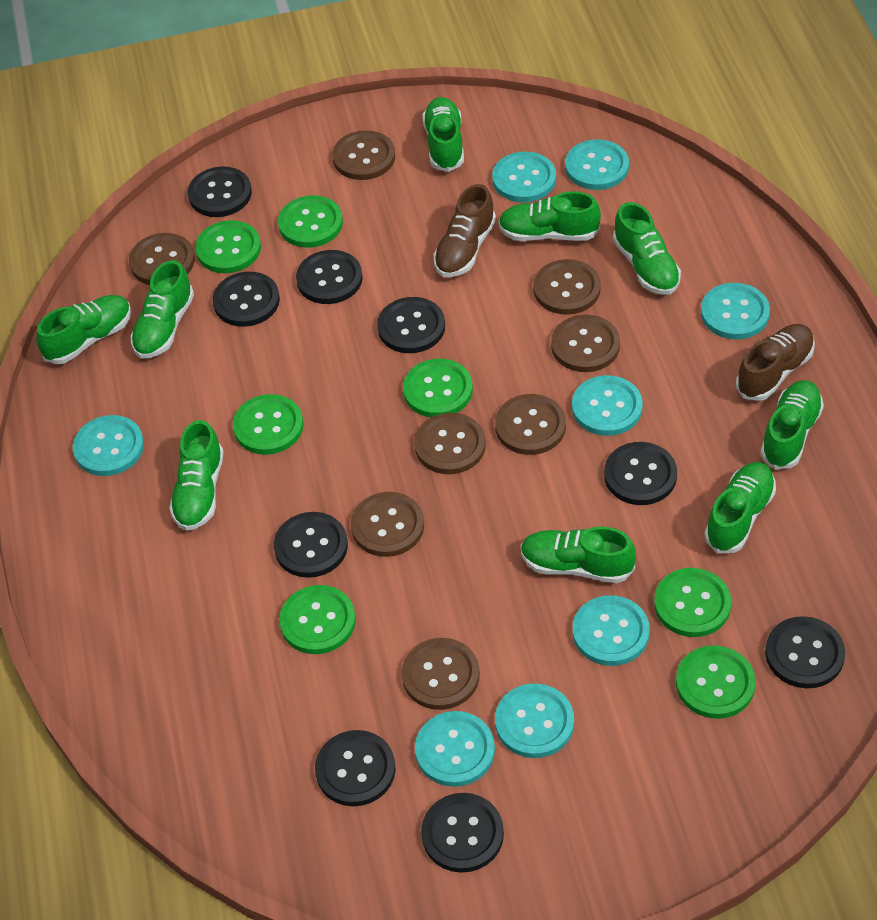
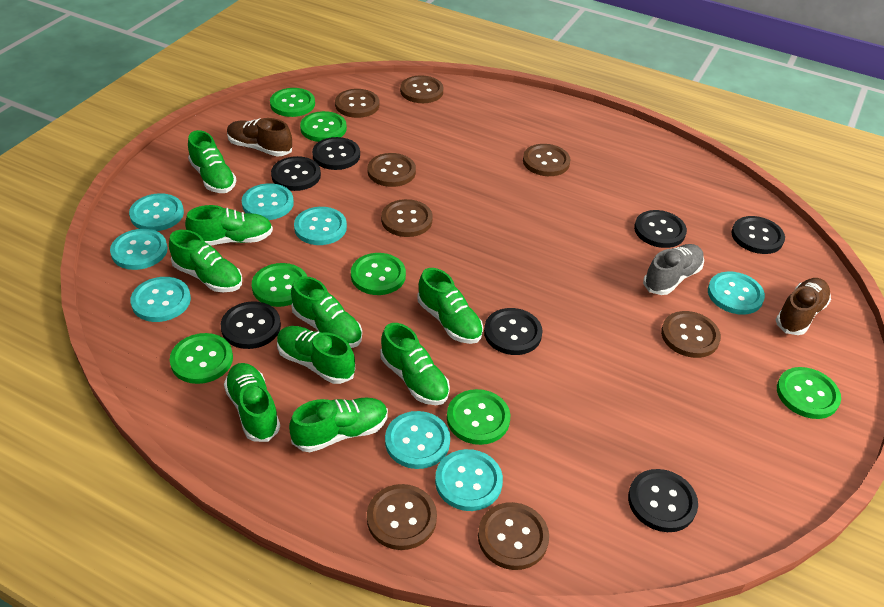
black button: [188,166,252,217] [213,272,280,327] [274,512,348,578] [296,250,363,304] [315,730,396,806] [377,297,445,353] [421,793,504,873] [604,442,677,505] [765,616,845,688] = 9 -> [221,301,281,349] [271,156,321,191] [312,137,360,170] [484,308,543,355] [628,469,698,532] [634,210,687,248] [731,216,785,254] = 7
grey shoe: none = 0 -> [643,244,704,295] = 1

